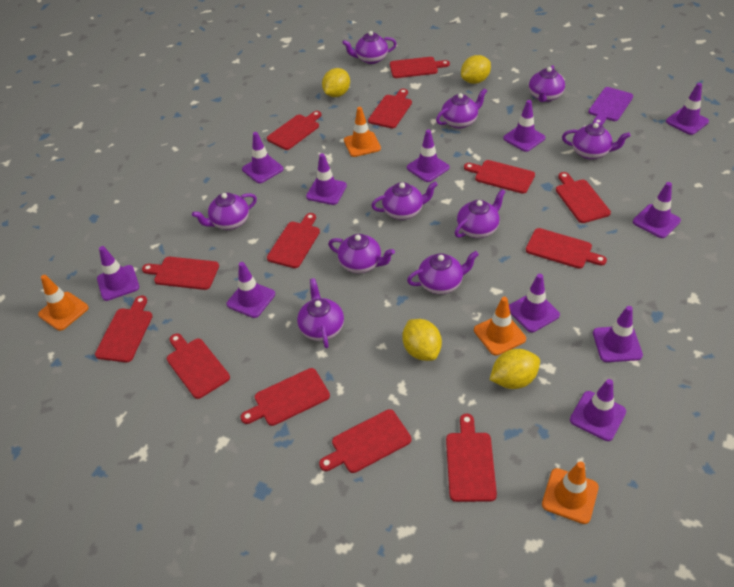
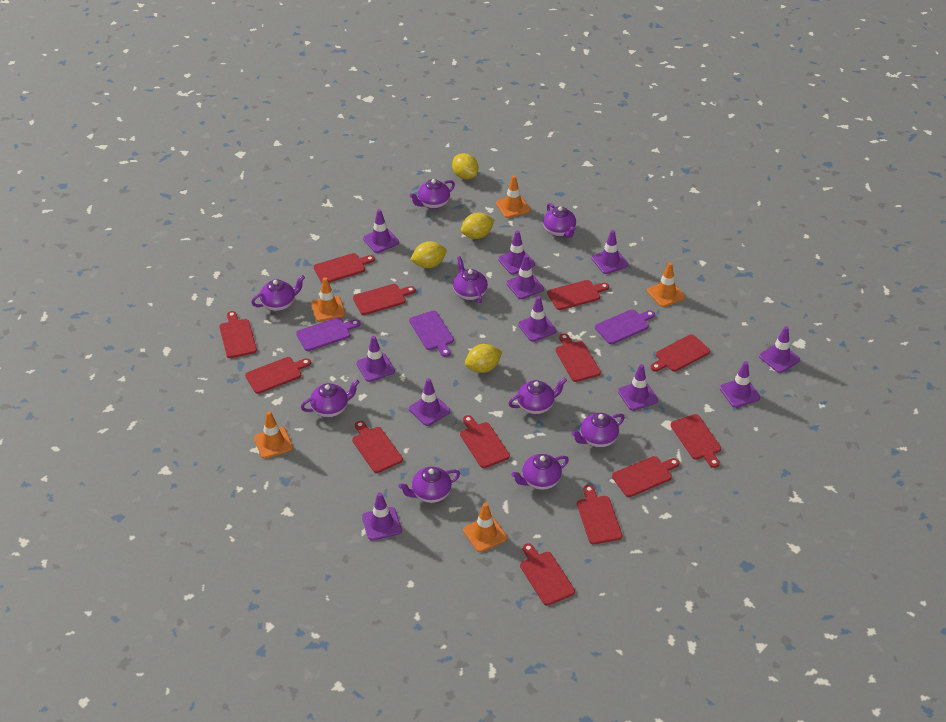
orange traffic cone: [38,275,89,331] [344,107,381,157] [474,297,526,356] [542,461,599,524] = 4 -> [254,411,293,459] [311,277,345,322] [463,503,507,552] [496,176,530,218] [647,262,685,307] = 5
purple cutting board: [588,87,633,125] = 1 -> [296,317,360,351] [409,311,454,357] [595,309,655,344] = 3
purple teapot: [192,193,257,230] [297,278,344,348] [328,234,395,273] [342,31,397,64] [371,182,438,220] [407,251,479,294] [436,88,487,128] [455,189,506,238] [529,65,565,102] [562,123,630,159] = 10 -> [251,275,305,311] [301,380,359,417] [398,466,460,503] [409,179,455,209] [453,256,488,303] [508,378,567,414] [511,454,569,490] [543,203,576,238] [572,413,625,447] = 9

